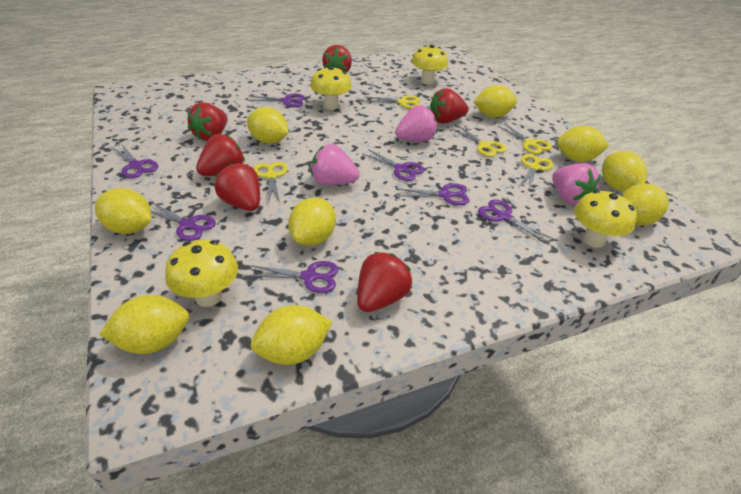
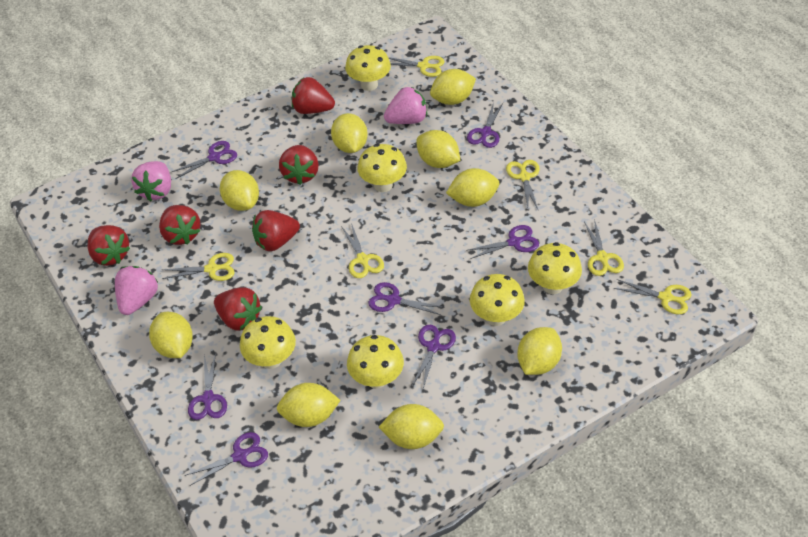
yellow mushroom: [165,240,238,307] [310,66,352,110] [412,44,448,85] [574,190,637,248] = 4 -> [240,316,296,369] [345,45,391,91] [347,335,404,389] [357,144,407,192] [470,274,525,326] [528,242,582,294] = 6
yellow scissors: [253,162,288,202] [365,95,420,109] [452,126,507,157] [498,123,552,154] [519,154,554,190] = 5 -> [162,253,235,281] [341,223,384,278] [388,56,445,77] [506,160,540,211] [584,219,624,276] [614,279,692,315] = 6

